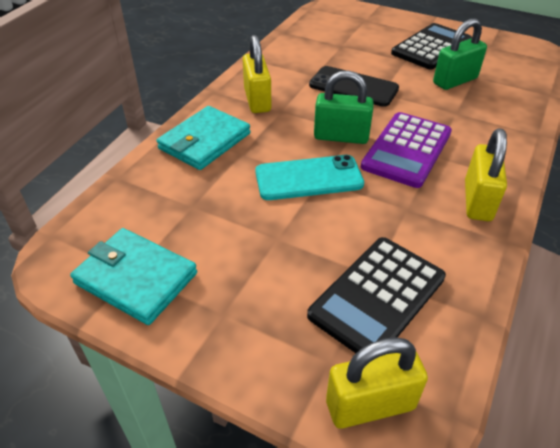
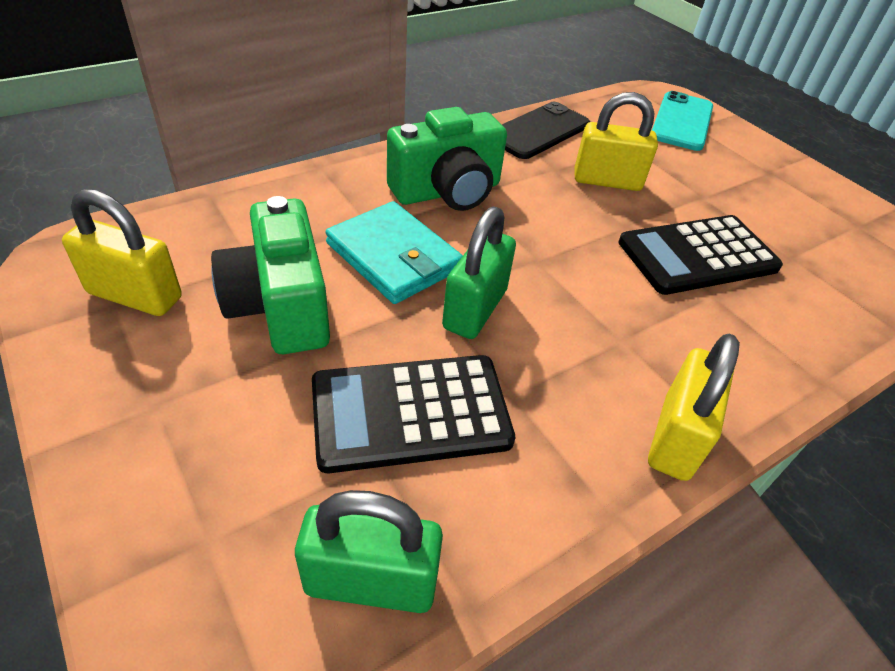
green camera: none = 0 -> [211,196,330,354] [387,107,507,211] = 2
purple calculator: [361,112,452,188] = 1 -> none = 0
turquoise wallet: [70,228,197,325] [157,106,250,170] = 2 -> [325,201,463,304] = 1

